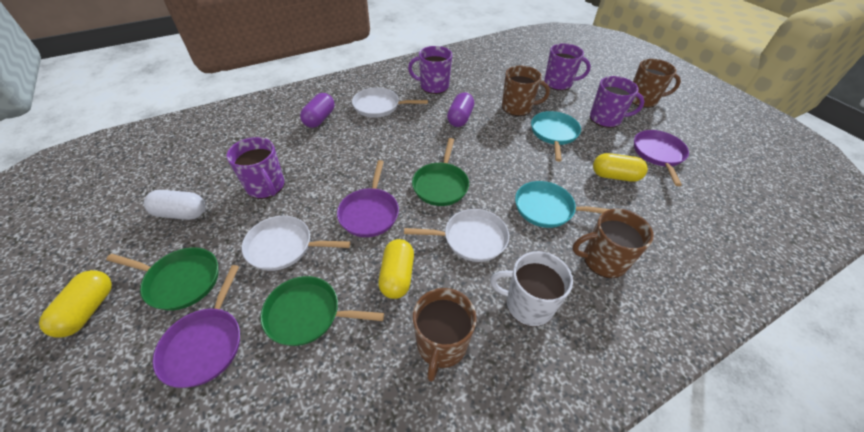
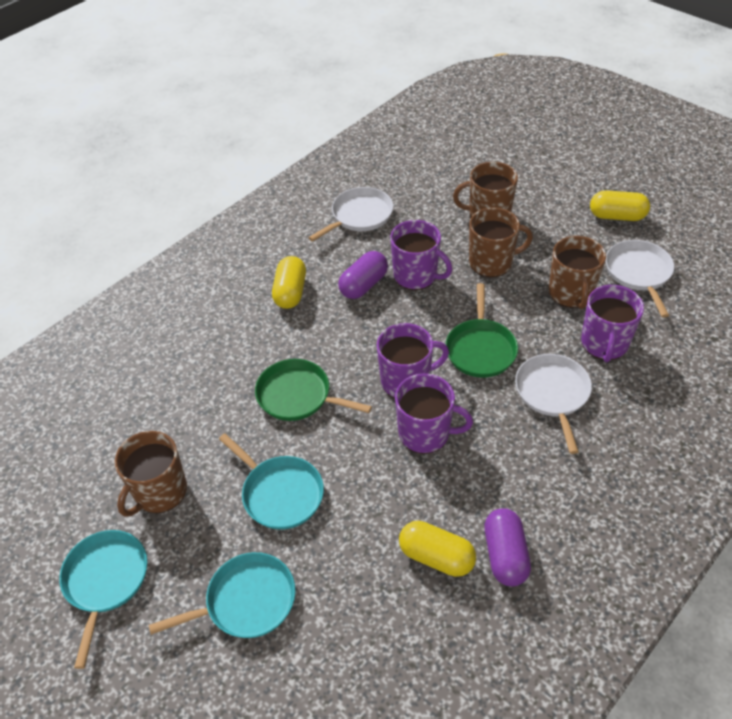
green pan: [106,248,218,310] [260,276,384,346] [412,138,469,206] = 3 -> [255,359,372,421] [445,283,518,378] = 2
purple pan: [153,265,240,388] [337,160,399,237] [634,130,689,186] = 3 -> none = 0
turquoise pan: [515,181,610,228] [531,111,581,162] = 2 -> [59,530,147,669] [149,552,296,638] [219,433,324,530] = 3
white capsule: [144,190,205,220] = 1 -> none = 0
white mug: [490,251,573,327] = 1 -> none = 0

